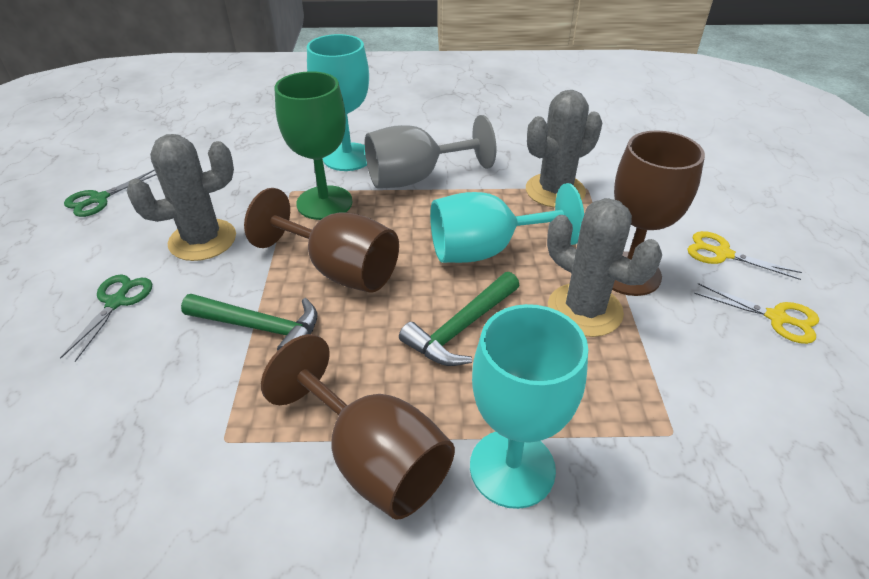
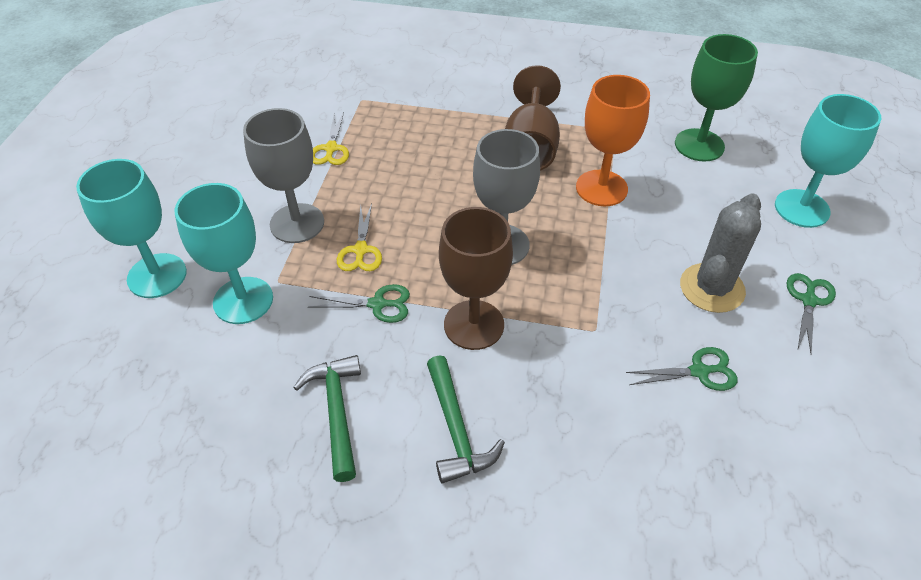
brown goblet: [244,188,399,293] [261,334,455,520] [612,130,705,296] = 3 -> [439,207,513,350] [505,65,561,171] = 2
green scissors: [60,274,152,362] [64,169,156,217] = 2 -> [308,284,410,323] [626,347,738,391] [787,273,836,353] = 3
grey cactus: [127,134,236,261] [526,90,602,208] [547,198,662,337] = 3 -> [680,194,761,313] = 1
grey goblet: [365,115,496,188] = 1 -> [243,108,324,243] [473,129,540,265] = 2
orange goblet: none = 0 -> [576,75,650,206] = 1

